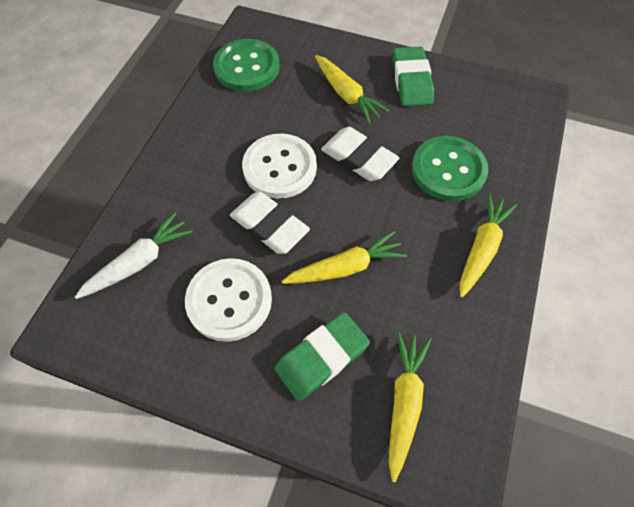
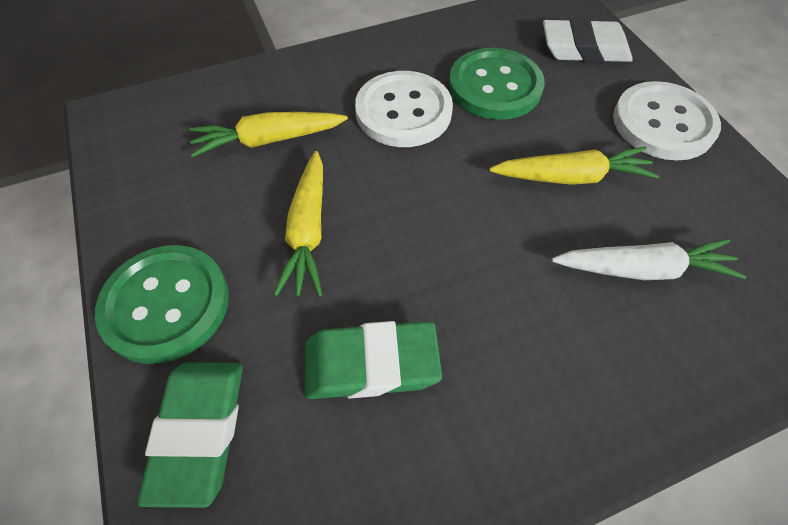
white eraser: [230,191,310,254] [321,127,399,181] = 2 -> [543,18,633,63] = 1
yellow carrot: [282,231,407,284] [315,55,390,124] [388,332,432,482] [460,193,517,298] = 4 -> [190,112,348,157] [274,151,323,296] [489,146,659,185] = 3

